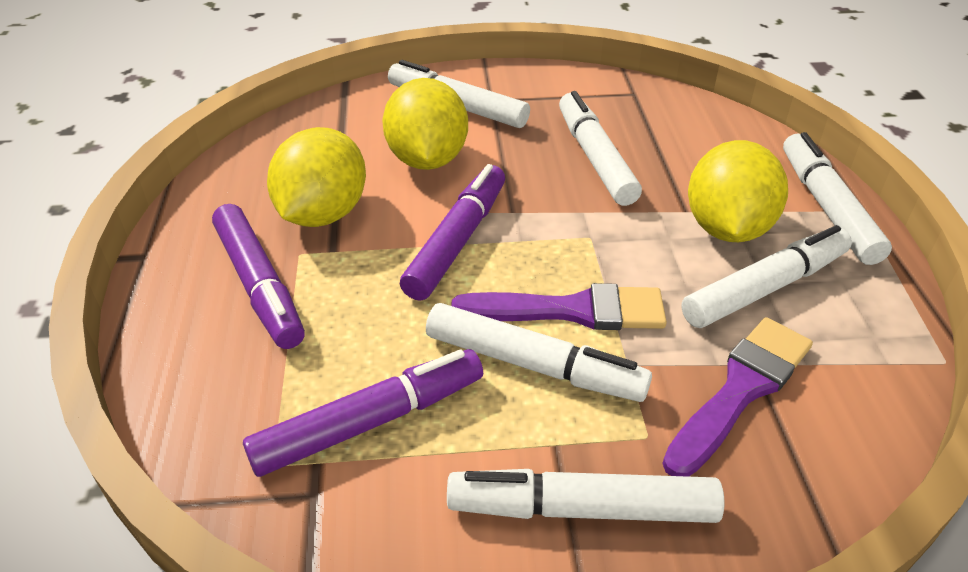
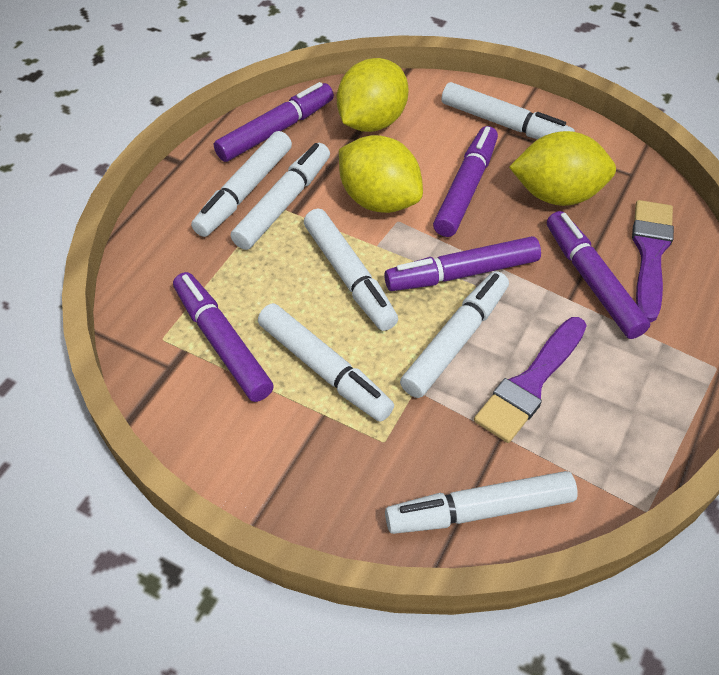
purple marker: [212,204,305,349] [243,349,483,477] [400,164,505,301] = 3 -> [173,272,274,402] [214,82,334,162] [384,236,541,291] [433,126,498,237] [547,211,650,339] = 5
white marker: [388,60,530,128] [426,303,652,402] [447,469,725,523] [559,91,642,206] [681,225,852,328] [783,132,892,265] = 6 -> [191,131,292,237] [231,143,330,250] [258,303,394,422] [304,208,398,331] [385,471,578,534] [400,271,509,398] [441,82,575,139] = 7

